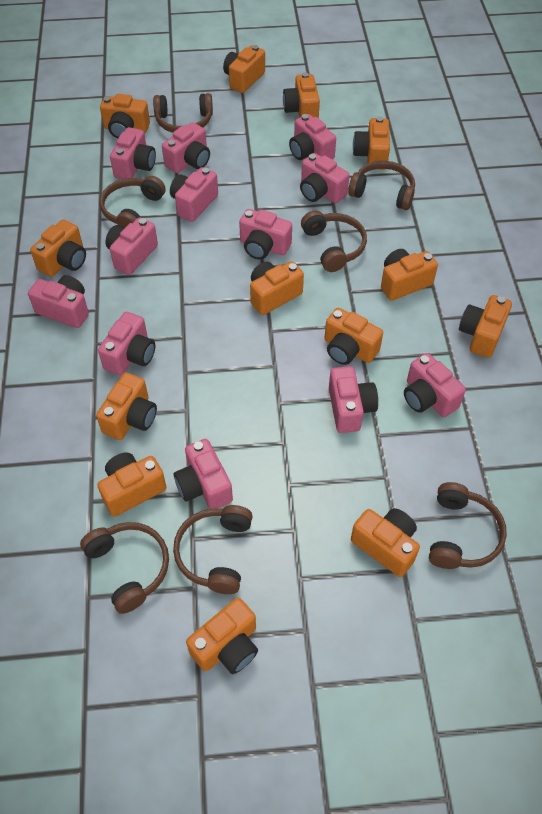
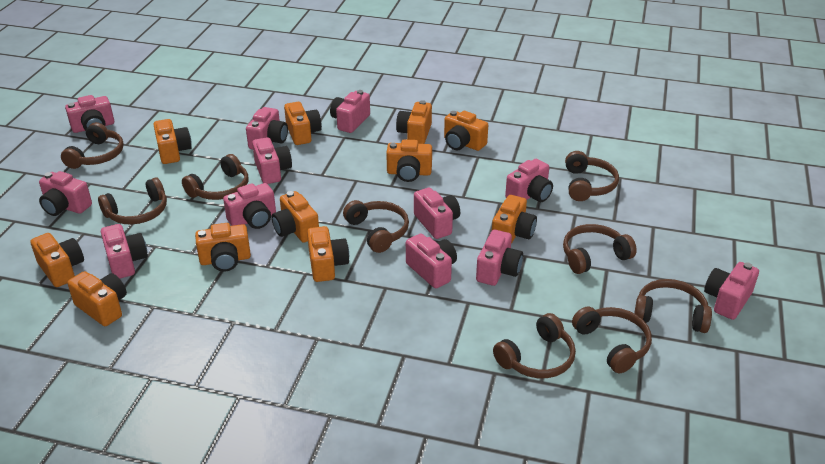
brown headphones: [80,522,169,614] [100,176,166,228] [153,93,213,133] [173,505,253,594] [301,211,367,272] [348,161,415,210] [429,482,507,569] = 7 -> [61,122,124,169] [98,177,167,225] [182,154,248,200] [343,200,409,253] [493,313,576,378] [563,224,637,274] [565,151,619,201] [572,307,652,373] [634,279,712,333] = 9
orange camera: [30,219,86,277] [96,373,157,440] [97,452,167,517] [100,94,150,138] [186,598,258,674] [223,45,265,93] [250,261,304,315] [283,72,320,118] [325,308,383,365] [351,508,420,577] [353,116,390,170] [381,249,438,301] [459,295,512,358] = 13 -> [30,233,84,287] [67,271,127,326] [153,119,192,164] [195,223,251,272] [272,191,319,243] [284,102,322,145] [307,226,349,282] [386,140,432,182] [396,100,432,144] [444,111,488,151] [492,195,537,244] = 11

